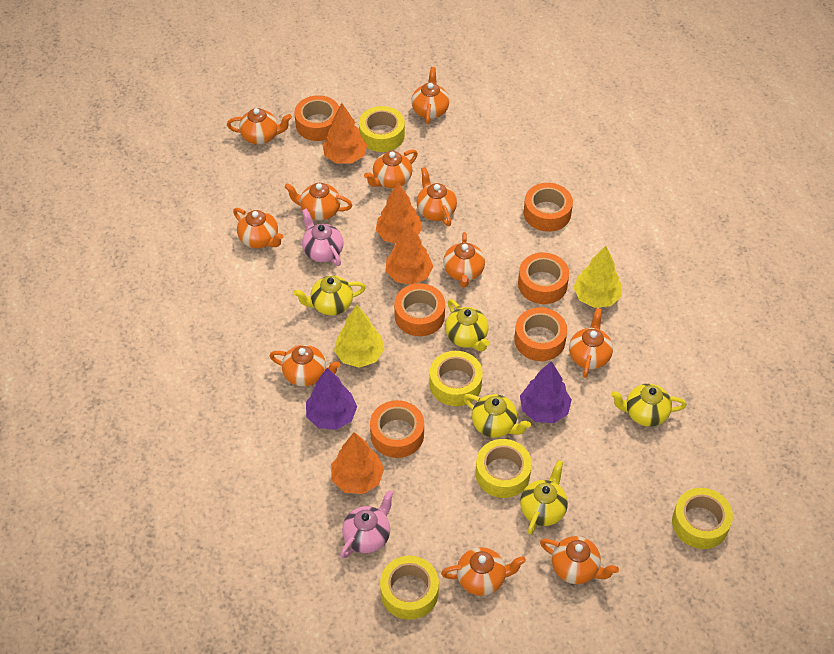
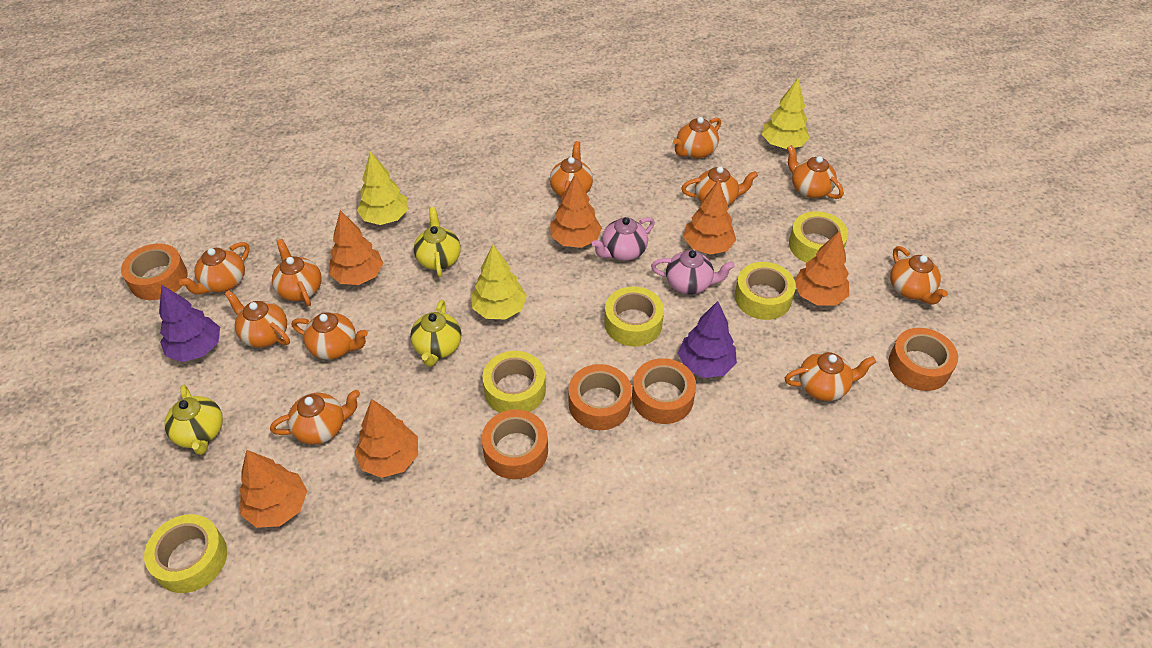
orange tape: [294,95,339,141] [370,400,424,458] [394,283,445,336] [514,307,567,361] [518,253,569,304] [524,183,573,232] = 6 -> [121,244,188,300] [482,409,548,479] [568,364,632,430] [632,358,696,424] [888,328,958,391] = 5
orange tree: [323,103,367,163] [331,432,384,494] [376,182,423,244] [386,223,433,285] = 4 -> [240,450,307,528] [329,210,383,285] [355,399,418,478] [550,173,602,248] [683,180,736,255] [795,231,849,305] = 6
yellow teapot: [293,276,366,315] [445,299,490,352] [463,394,531,438] [520,460,568,535] [611,384,687,427] = 5 -> [164,385,223,455] [410,300,461,367] [414,207,461,277] = 3
yellow tree: [334,305,385,368] [573,246,622,308] = 2 -> [357,151,408,225] [471,245,527,320] [762,79,810,149] = 3

